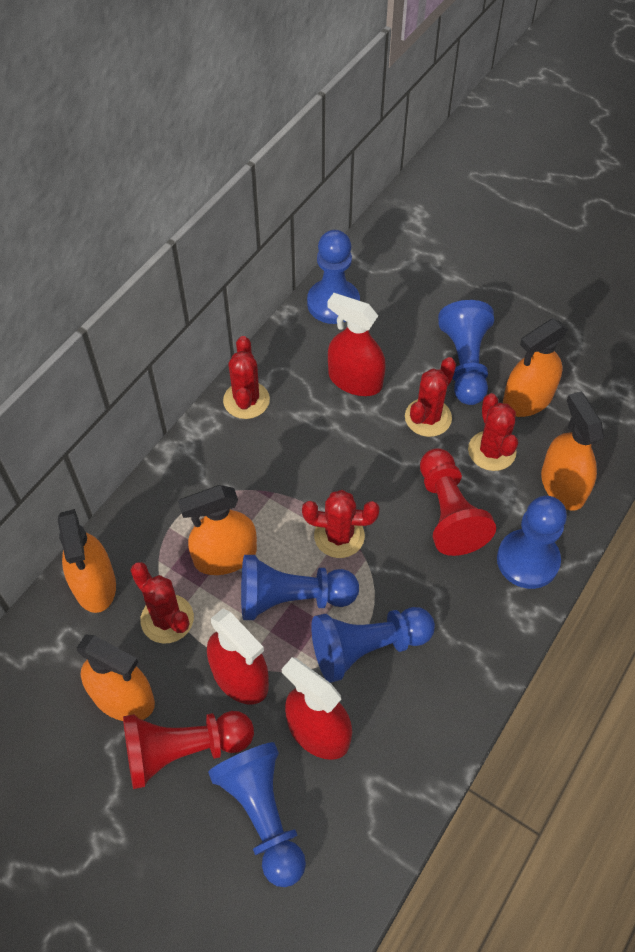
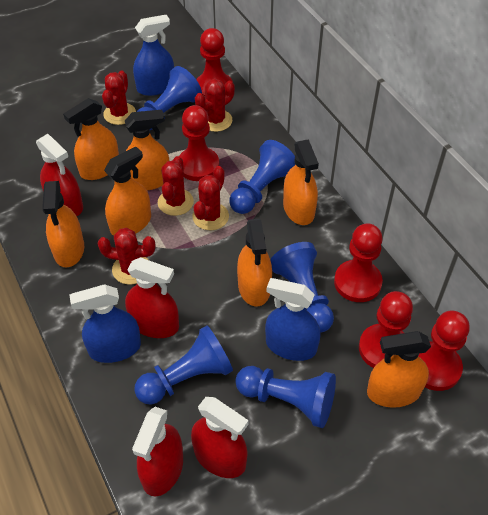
blue pawn: [208,742,306,887] [241,555,359,620] [307,230,360,324] [311,607,435,683] [438,300,494,405] [497,496,567,589] = 6 -> [134,326,233,404] [137,66,202,130] [230,140,296,214] [235,366,336,428] [270,242,334,332] = 5
blue spray bottle: none = 0 -> [69,284,141,363] [133,15,174,96] [265,278,321,361] = 3
orange spray bottle: [58,509,116,613] [77,634,155,721] [178,485,257,575] [503,319,568,417] [541,392,604,511] = 5 -> [42,181,84,267] [63,98,119,180] [104,147,151,236] [125,110,169,191] [237,219,272,306] [283,139,319,225] [367,331,431,408] = 7
red pawn: [123,711,254,789] [420,448,496,556] = 2 -> [179,105,219,181] [196,28,233,96] [334,223,383,302] [359,291,413,368] [418,311,470,391] = 5
red spray bottle: [207,608,269,704] [282,657,352,760] [327,293,386,396] = 3 -> [36,134,83,216] [125,257,179,338] [132,407,183,497] [191,397,249,478] = 4

